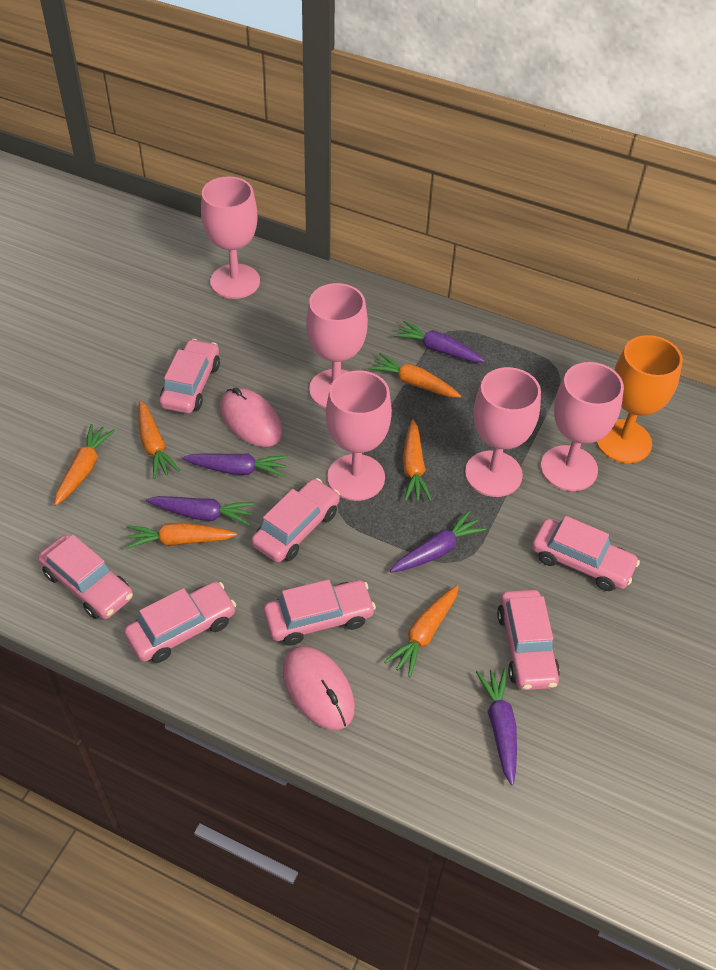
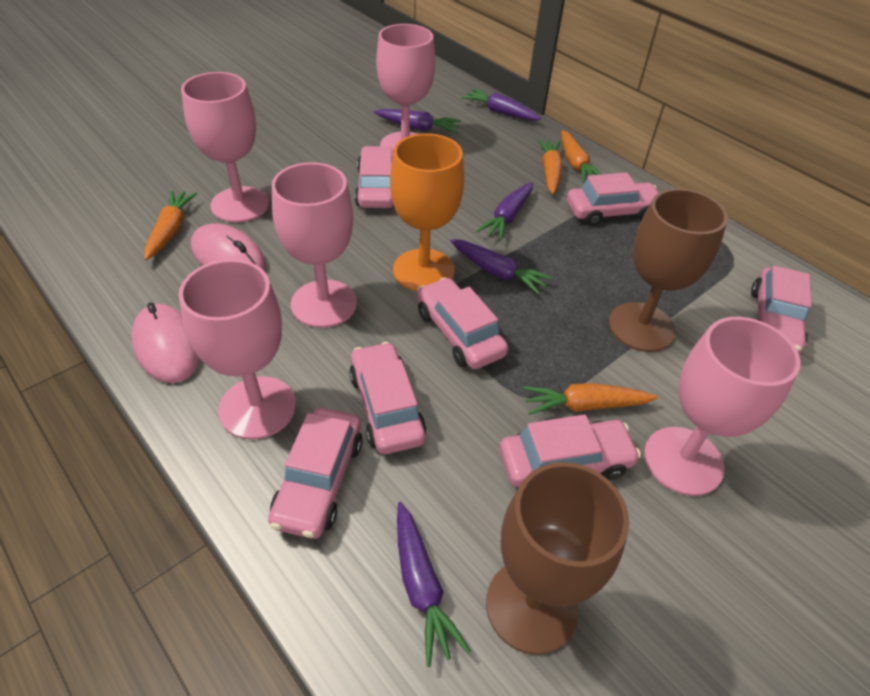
brown goblet: none = 0 -> [486,462,629,655] [609,188,728,352] = 2
orange carrot: [54,424,115,506] [125,523,237,549] [138,401,180,479] [369,353,461,398] [384,585,459,677] [403,420,432,501] = 6 -> [144,190,198,261] [523,383,658,415] [538,139,563,194] [561,130,602,184] = 4

